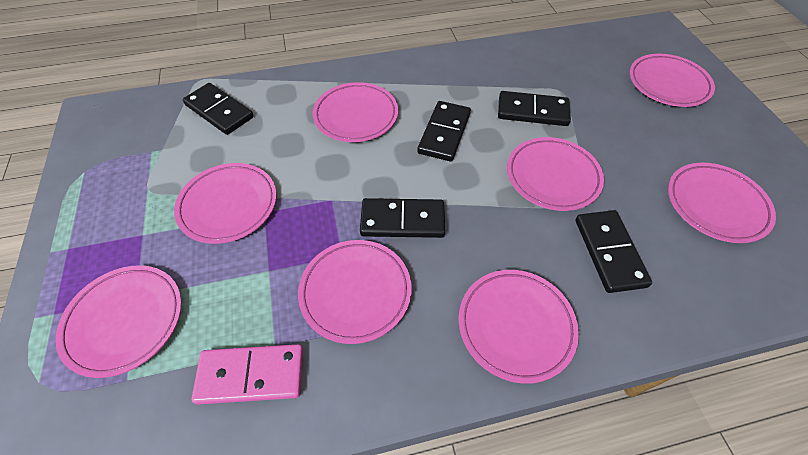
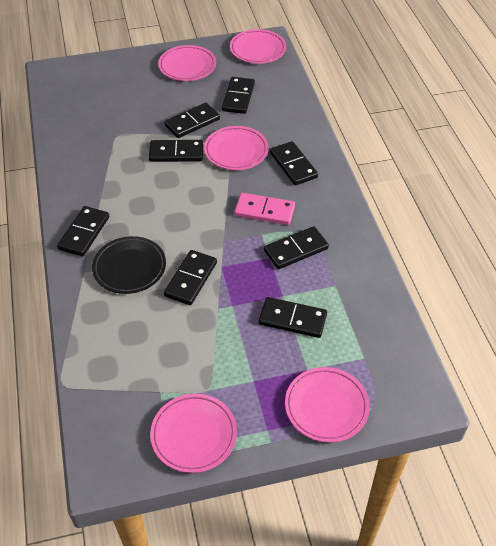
black domino: [183,83,254,135] [360,198,445,238] [417,101,471,162] [498,91,571,126] [575,210,652,293] = 5 -> [57,206,109,257] [149,140,203,162] [164,103,220,138] [164,250,217,305] [222,77,255,114] [259,297,327,338] [264,226,329,269] [270,141,318,185] = 8
black plate: none = 0 -> [92,236,166,294] = 1
pink plate: [55,265,182,378] [174,163,277,244] [298,240,412,344] [313,82,398,142] [459,270,579,384] [507,137,604,211] [629,54,715,107] [668,163,776,243] = 8 -> [150,394,237,473] [158,45,216,81] [204,126,269,170] [230,29,286,64] [285,367,370,443] = 5

